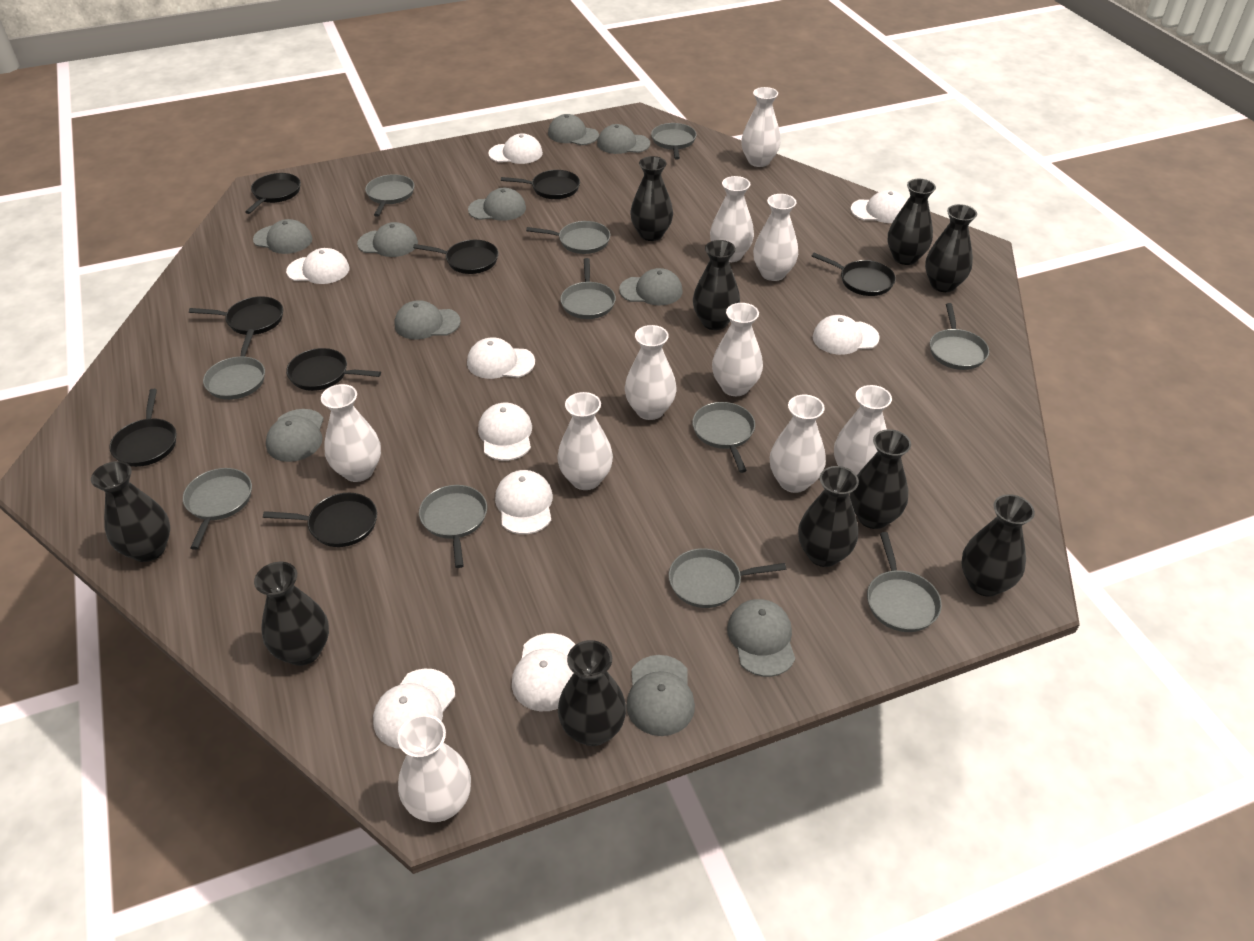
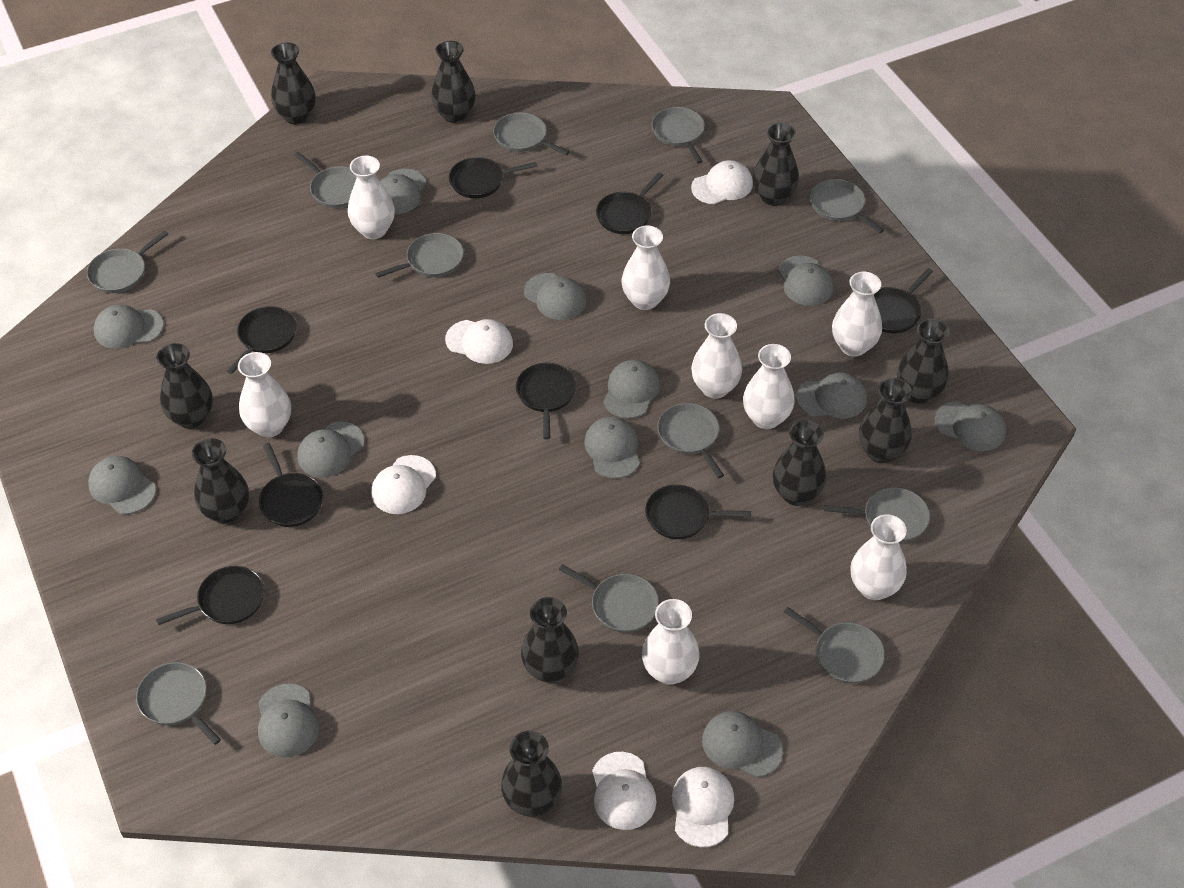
grey cap: [253,219,313,254] [266,409,324,462] [357,222,418,257] [395,300,461,339] [468,188,526,221] [548,114,599,145] [597,124,650,154] [619,268,683,306] [626,655,695,736] [727,599,795,677] = 10 -> [88,456,156,514] [94,305,164,349] [258,683,319,758] [297,422,365,477] [380,169,426,214] [524,273,586,320] [584,417,640,479] [603,360,660,419] [702,711,783,777] [778,255,833,306] [796,372,867,419] [935,401,1006,451] = 12
white cap: [286,248,350,284] [373,668,455,749] [467,337,535,379] [478,403,532,461] [488,133,543,164] [495,470,553,534] [512,633,575,711] [813,315,880,355] [851,190,907,223] = 9 -> [371,455,436,514] [445,319,513,364] [592,752,657,830] [672,767,734,847] [691,160,753,204] = 5
white vase: [321,384,381,482] [398,714,471,822] [557,392,613,490] [625,325,677,420] [710,176,754,262] [712,303,763,396] [741,87,781,167] [753,194,798,281] [770,395,826,493] [834,385,892,475] = 10 -> [238,352,291,438] [348,156,395,239] [622,226,670,310] [642,599,700,685] [691,313,742,398] [743,344,795,429] [832,272,882,356] [850,514,907,600] = 8

